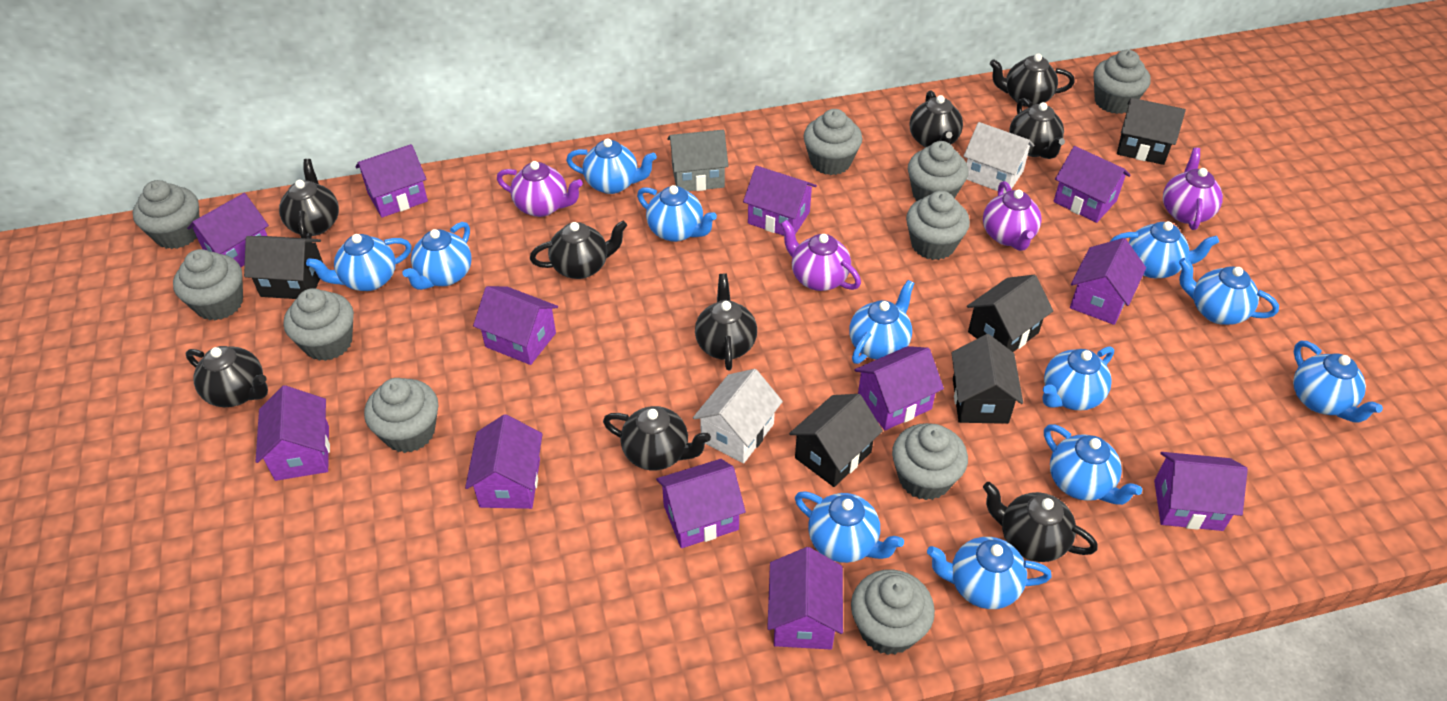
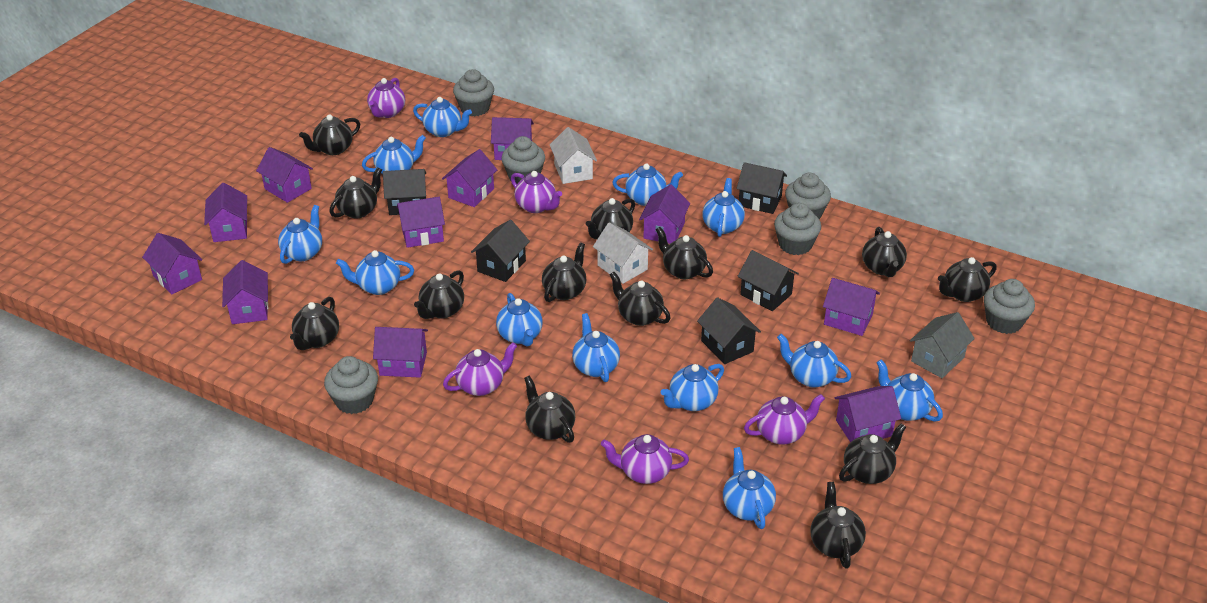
black teapot: [186,346,268,407] [279,159,339,239] [530,220,627,279] [603,406,711,471] [695,274,757,370] [909,90,963,148] [983,482,1098,562] [990,53,1075,107] [1009,98,1065,159] = 9 -> [290,297,339,350] [299,114,360,155] [329,167,382,219] [414,270,464,319] [524,375,575,443] [542,242,586,302] [586,198,635,239] [609,272,671,326] [656,227,713,279] [810,482,866,569] [839,423,906,484] [862,227,907,277] [938,257,997,302] = 13
grey cupcake: [133,180,200,249] [173,249,243,321] [283,288,354,361] [364,378,438,453] [804,109,862,175] [851,569,935,655] [892,423,968,500] [906,191,970,260] [908,141,968,201] [1094,50,1150,114] = 10 -> [324,356,378,414] [453,69,494,116] [501,136,545,184] [774,203,821,255] [785,173,831,220] [984,279,1035,334] = 6
purple house: [187,193,269,267] [256,385,330,481] [356,144,428,218] [465,414,543,509] [473,286,558,365] [656,459,746,548] [743,166,817,236] [767,547,843,650] [854,346,944,430] [1054,146,1131,223] [1070,238,1146,325] [1154,452,1248,531] = 12 -> [142,233,202,294] [204,183,247,242] [222,260,268,324] [256,147,313,203] [373,327,428,378] [396,197,445,248] [442,149,497,207] [491,117,534,160] [639,184,690,244] [823,278,880,336] [835,386,901,442] = 11
purple teapot: [497,161,583,217] [781,220,861,291] [983,181,1042,251] [1163,148,1223,230] = 4 -> [367,78,405,118] [443,342,517,396] [511,171,562,213] [601,434,689,484] [744,394,825,445] = 5

